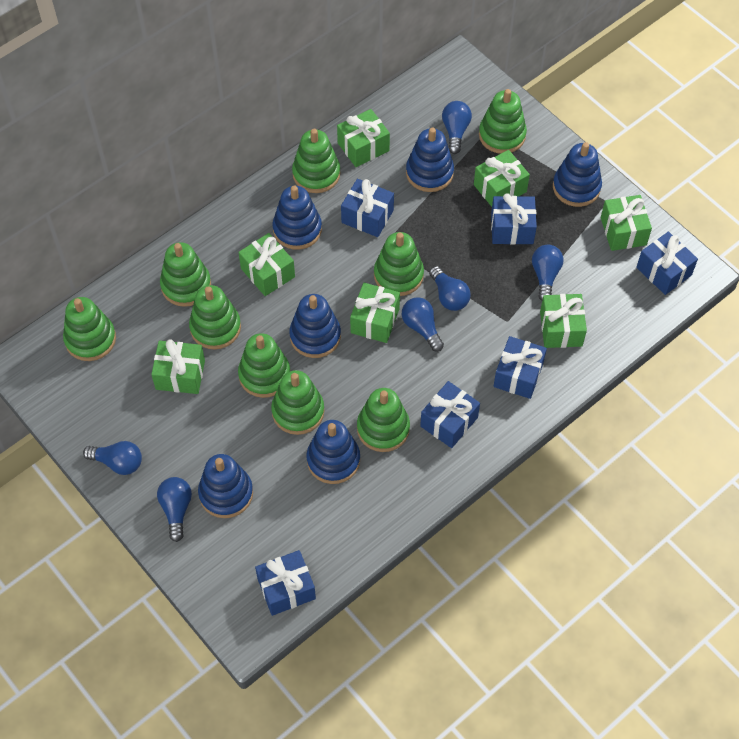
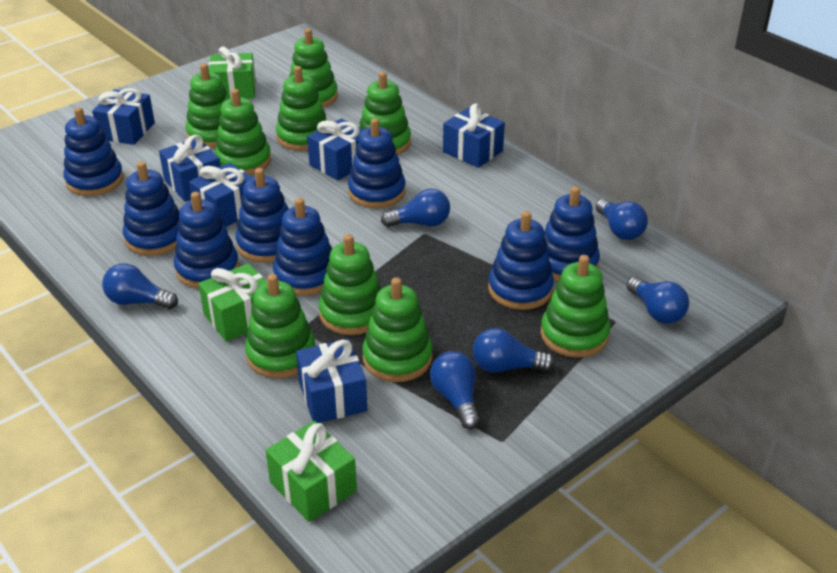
blue stacking toy: [198,454,253,518] [272,186,322,250] [289,294,341,358] [306,420,360,484] [406,127,454,192] [553,142,602,207] = 6 -> [63,107,124,196] [123,161,180,256] [174,192,239,289] [236,168,289,263] [273,198,332,296] [348,118,406,208] [488,211,554,310] [544,186,600,281] = 8
green gift: [151,339,205,394] [238,233,295,296] [337,109,390,167] [350,283,400,343] [474,150,530,207] [540,294,587,348] [601,195,652,251] = 7 -> [198,263,266,342] [209,46,256,99] [266,421,357,522] = 3

